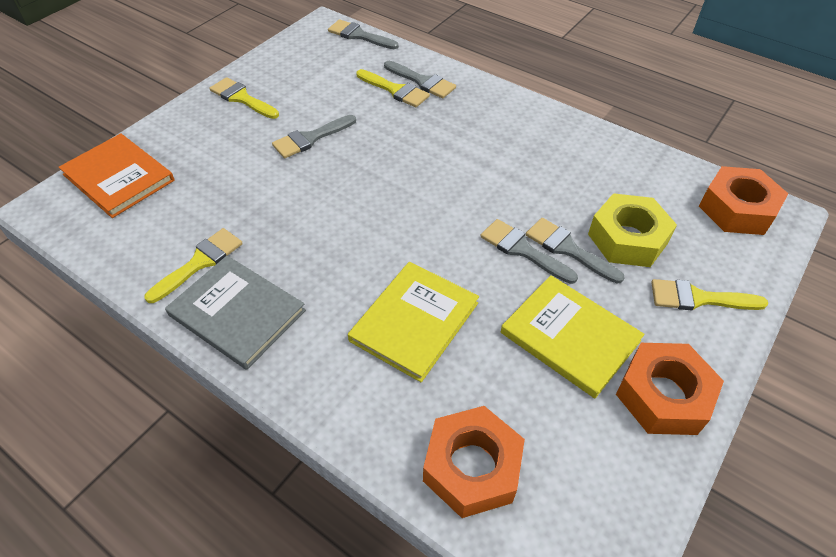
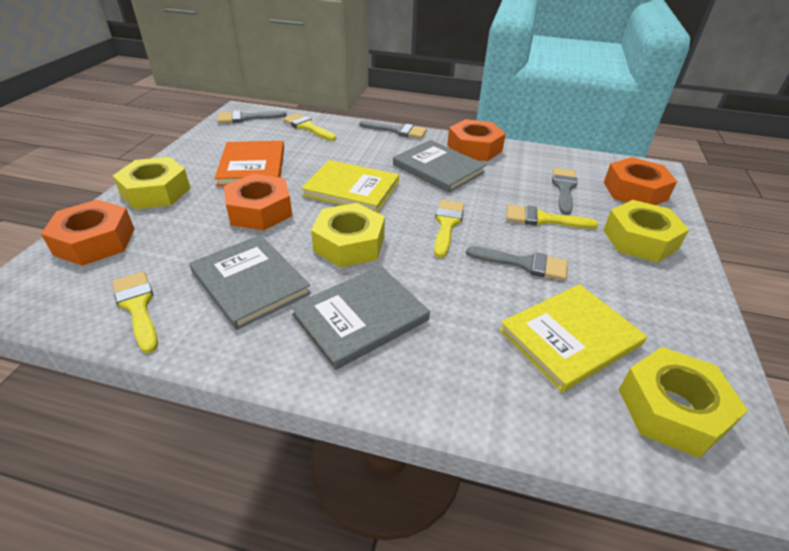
grey book: [165,256,306,370] = 1 -> [189,235,311,330] [291,266,430,370] [393,140,486,193] = 3
grey brush: [272,115,356,158] [328,19,399,49] [384,61,456,98] [481,219,578,284] [526,218,625,283] = 5 -> [218,110,287,123] [359,120,427,139] [466,246,568,280] [552,168,578,215] = 4
orange nut: [423,406,525,518] [616,343,724,435] [699,166,788,235] = 3 -> [41,199,135,266] [224,174,292,230] [447,119,506,161] [604,157,677,205] = 4
yellow nut: [588,193,677,267] = 1 -> [113,157,191,209] [311,203,385,268] [603,200,689,263] [618,347,748,458] = 4

